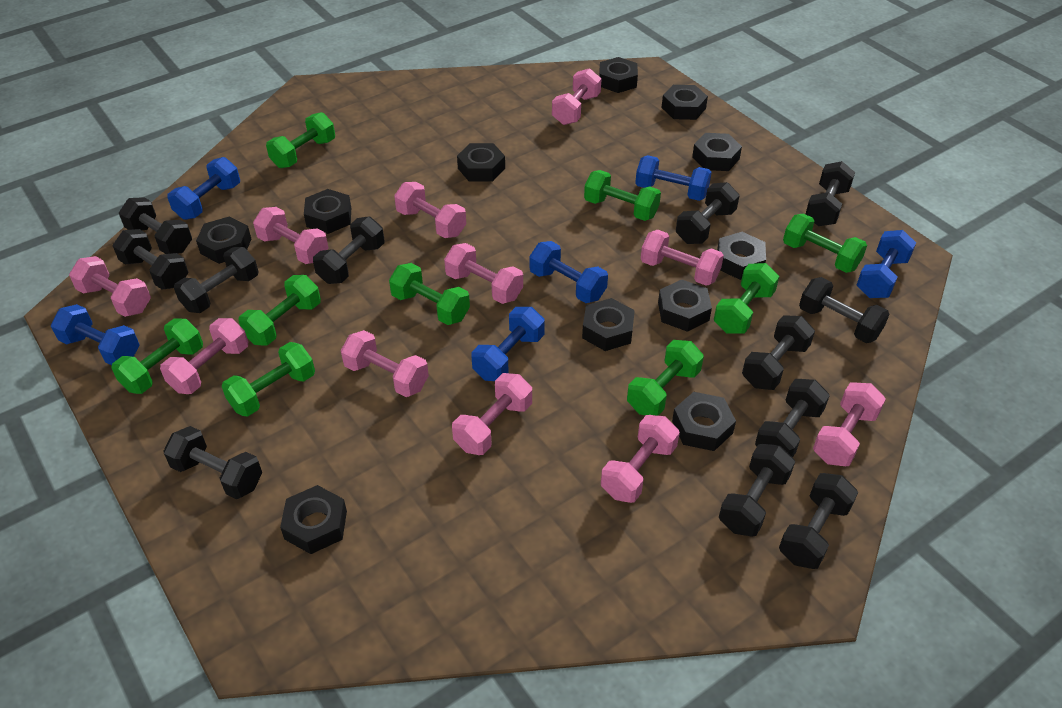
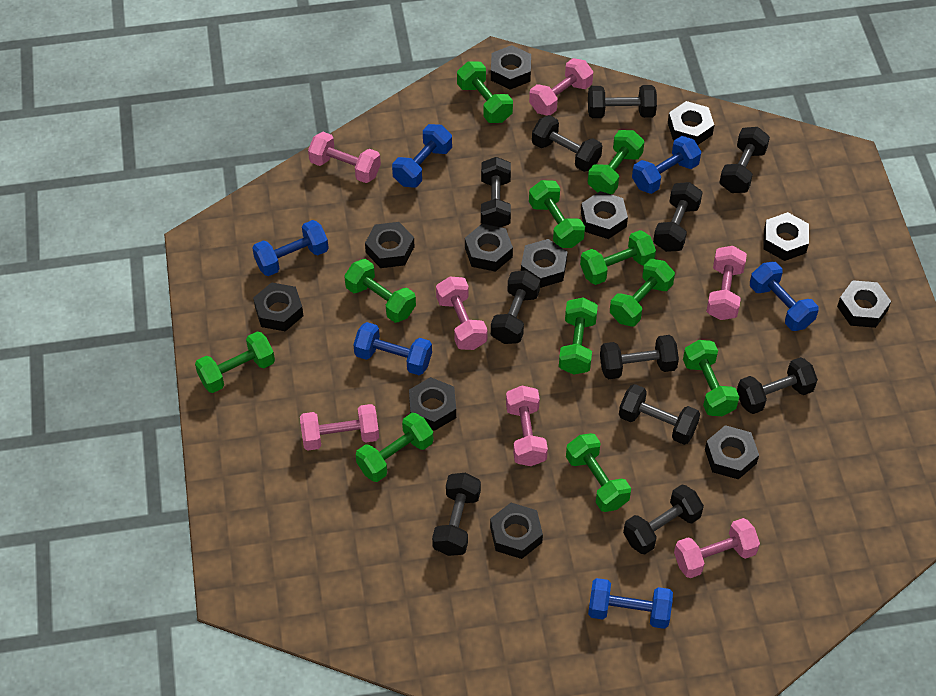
black dumbbell: [113,229,188,290] [119,197,192,254] [163,426,262,499] [174,247,259,313] [313,216,384,284] [676,182,740,244] [719,444,795,536] [742,315,815,390] [755,379,830,457] [779,473,858,569] [799,277,889,343] [806,161,855,226] = 12 -> [432,473,481,556] [481,157,511,227] [491,270,540,344] [532,115,602,172] [588,85,657,118] [600,335,679,379] [619,384,700,445] [623,485,704,554] [653,182,703,252] [719,127,770,193] [737,357,818,414] = 11
black nut: [196,216,251,264] [280,485,347,554] [304,189,351,234] [457,143,505,182] [582,298,635,351] [599,57,638,93] [658,280,712,332] [661,85,708,120] [672,392,736,451] [692,133,742,171] [717,232,766,280] = 11 -> [253,282,304,332] [365,222,415,268] [409,377,456,431] [465,224,513,272] [490,503,543,559] [491,45,531,90] [521,239,568,288] [581,191,628,239] [668,101,714,145] [705,425,759,479] [763,212,809,261] [837,280,891,328] = 12
green dumbbell: [111,318,203,394] [221,342,315,417] [238,275,321,346] [266,112,335,168] [389,263,470,325] [584,170,661,221] [627,340,704,416] [714,263,779,334] [783,213,867,273] = 9 -> [195,331,275,393] [344,259,416,323] [356,413,433,482] [457,61,513,123] [529,180,585,248] [559,298,598,375] [566,433,631,512] [580,230,656,285] [588,130,644,194] [610,259,675,326] [683,340,739,416] = 11
pink dumbbell: [69,256,151,317] [160,318,248,394] [253,207,328,264] [341,330,429,397] [394,182,466,238] [444,243,523,304] [452,373,532,455] [552,68,601,125] [601,415,680,503] [641,230,724,286] [813,382,886,466] = 11 -> [300,404,379,451] [308,132,381,183] [436,276,488,350] [506,386,548,466] [529,58,593,116] [674,518,760,578] [706,246,747,320] = 7

